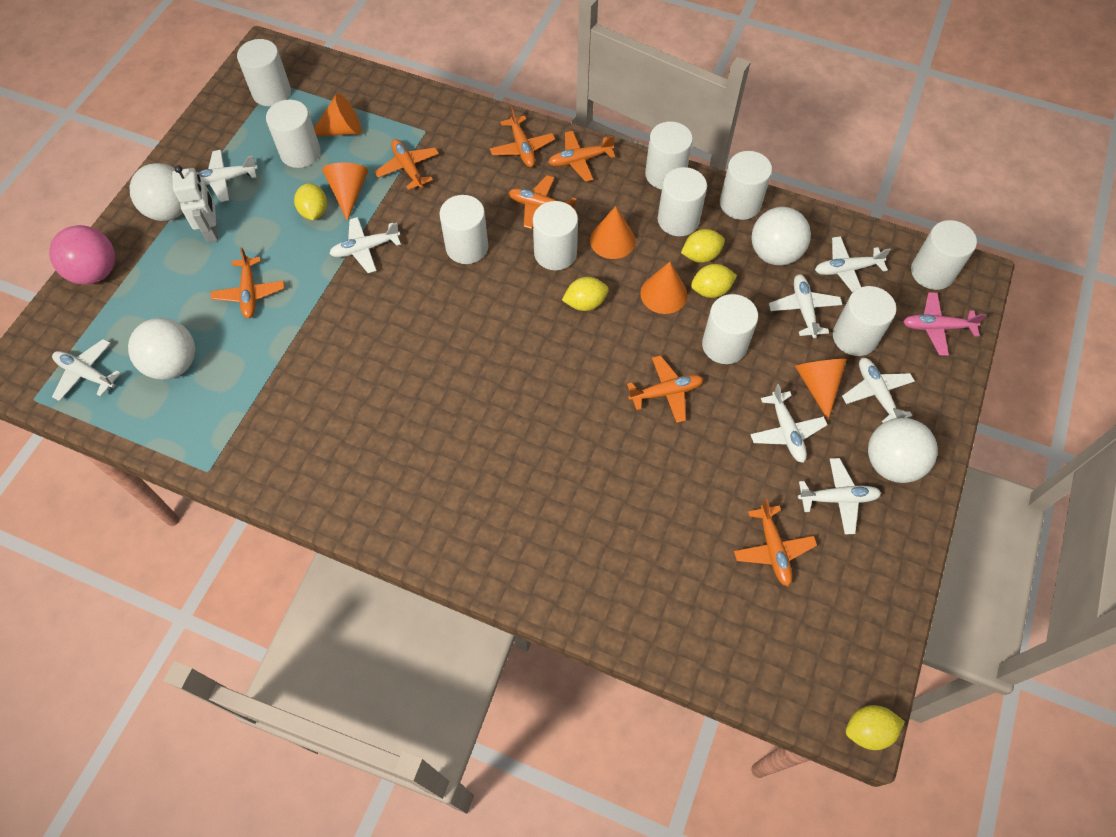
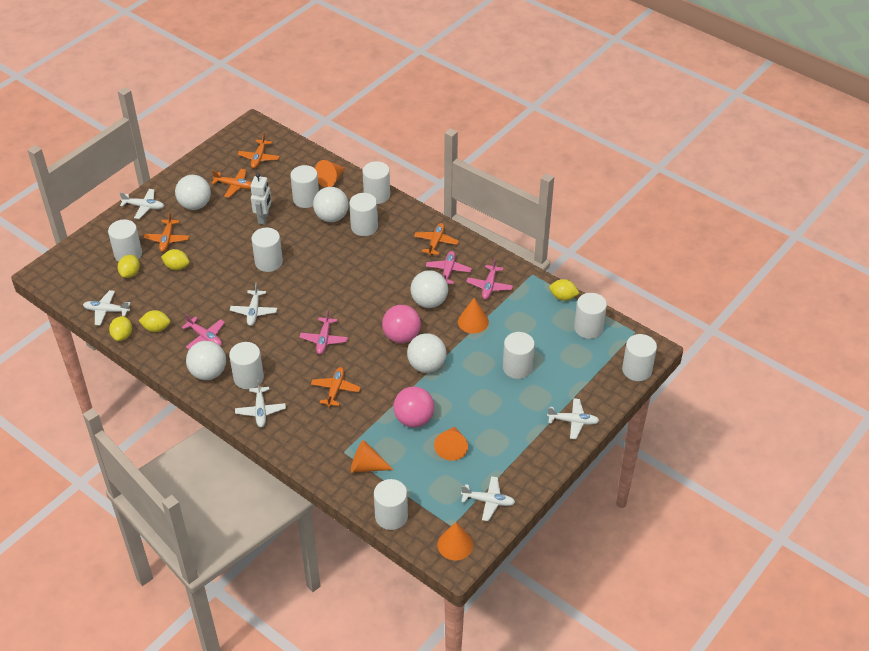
orange plane: [211,247,284,318] [374,139,439,190] [490,106,555,167] [508,175,577,229] [548,131,615,182] [627,355,704,423] [734,499,817,586] = 7 -> [144,212,189,252] [211,169,252,198] [238,133,280,169] [311,367,361,407] [414,223,459,256] = 5
pink ball: [49,225,115,285] = 1 -> [382,305,421,343] [393,386,434,427] = 2
pink plane: [903,292,987,356] = 1 -> [181,314,225,350] [300,310,348,354] [426,251,472,284] [466,258,513,299] = 4
white ball: [128,318,195,380] [130,163,183,221] [751,207,811,265] [868,418,938,483] = 4 -> [175,175,211,210] [186,341,226,380] [313,187,349,222] [407,333,446,373] [411,270,448,308] = 5
white plane: [52,339,121,401] [197,150,258,202] [329,217,401,273] [750,384,827,463] [769,274,843,338] [798,458,881,535] [815,236,891,293] [842,358,915,423] = 8 -> [83,290,131,326] [120,189,164,219] [230,283,277,326] [235,379,286,427] [461,476,515,521] [547,398,599,439] = 6

